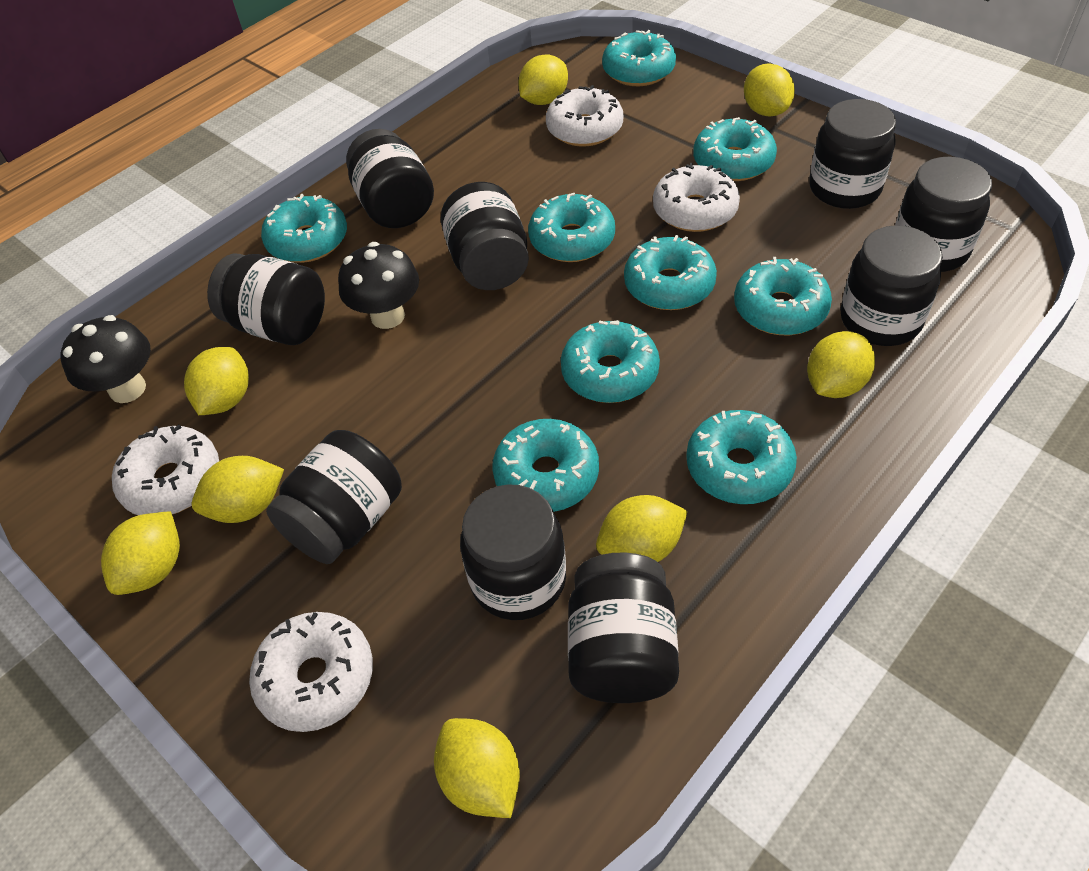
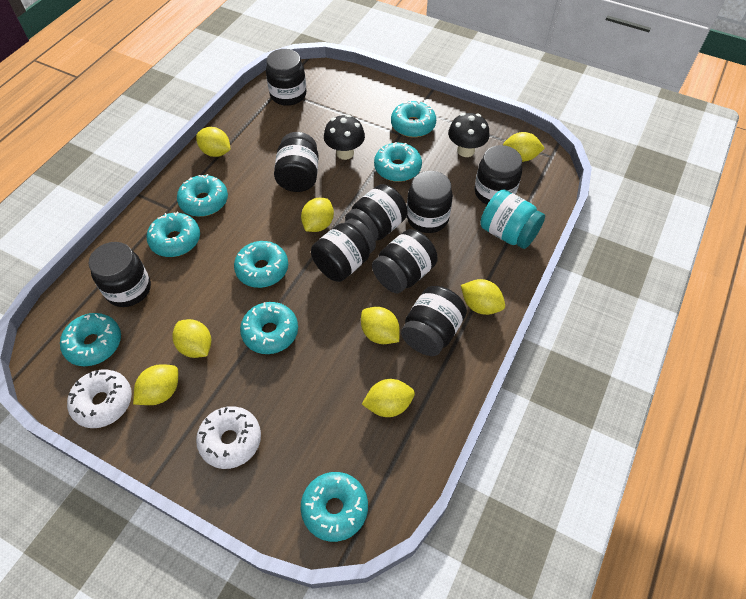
turquoise donut: [261,194,347,263] [492,419,599,512] [528,193,615,262] [561,320,660,403] [602,30,676,86] [624,235,717,310] [686,410,797,504] [693,117,777,181] [734,257,832,335] = 9 -> [60,313,121,366] [147,212,200,257] [177,174,228,217] [234,241,288,288] [240,302,298,354] [301,472,368,542] [374,142,422,182] [391,100,436,137] = 8
turquoise jar: none = 0 -> [480,189,545,249] = 1
white donut: [112,425,219,515] [249,612,373,732] [546,85,623,147] [653,163,740,232] = 4 -> [67,369,132,428] [196,406,261,469] = 2

